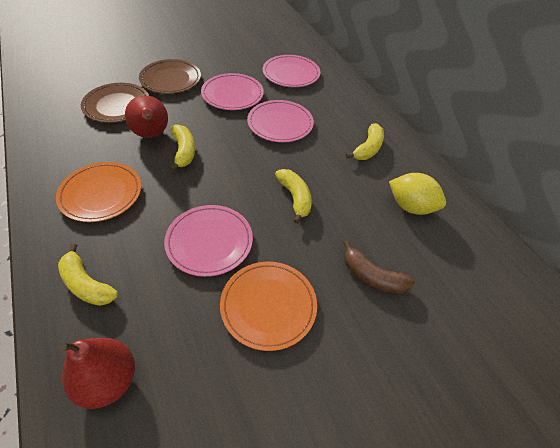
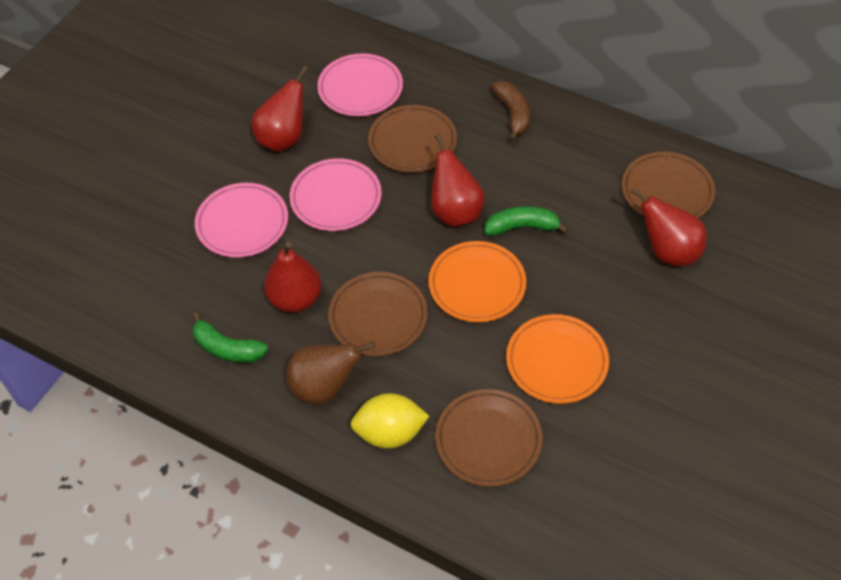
brown pear: none = 0 -> [285,341,376,404] = 1
brown plate: [81,83,149,123] [139,59,201,94] = 2 -> [328,272,428,356] [368,105,457,173] [435,389,542,487] [622,152,715,218] = 4
green banana: none = 0 -> [192,312,268,363] [484,206,569,236] = 2
pink plate: [164,205,253,277] [201,73,264,110] [247,100,314,142] [262,55,320,87] = 4 -> [195,183,288,258] [289,158,382,231] [317,53,403,116] = 3
red pear: [59,338,135,409] [125,95,168,138] = 2 -> [252,66,308,152] [264,242,321,312] [431,133,485,227] [631,188,706,266] = 4
yellow banana: [58,244,118,306] [170,124,195,171] [275,169,312,224] [346,123,384,160] = 4 -> none = 0

